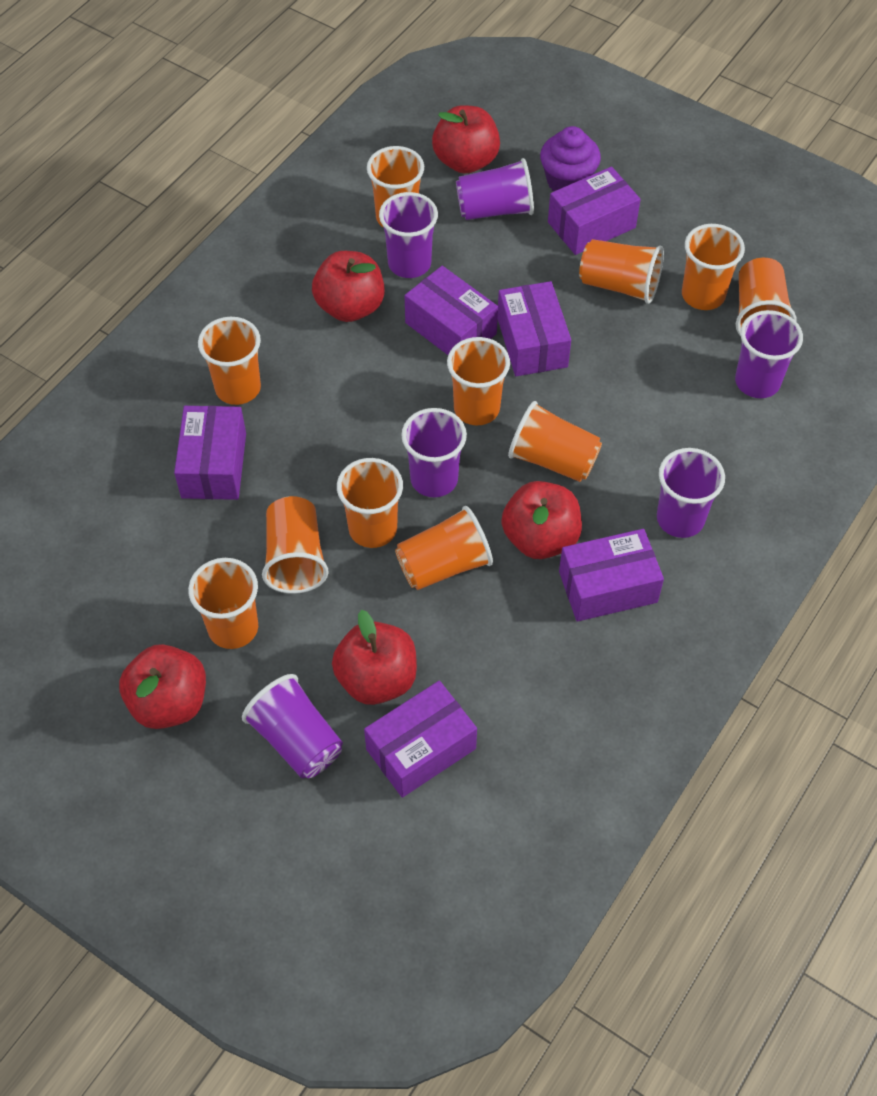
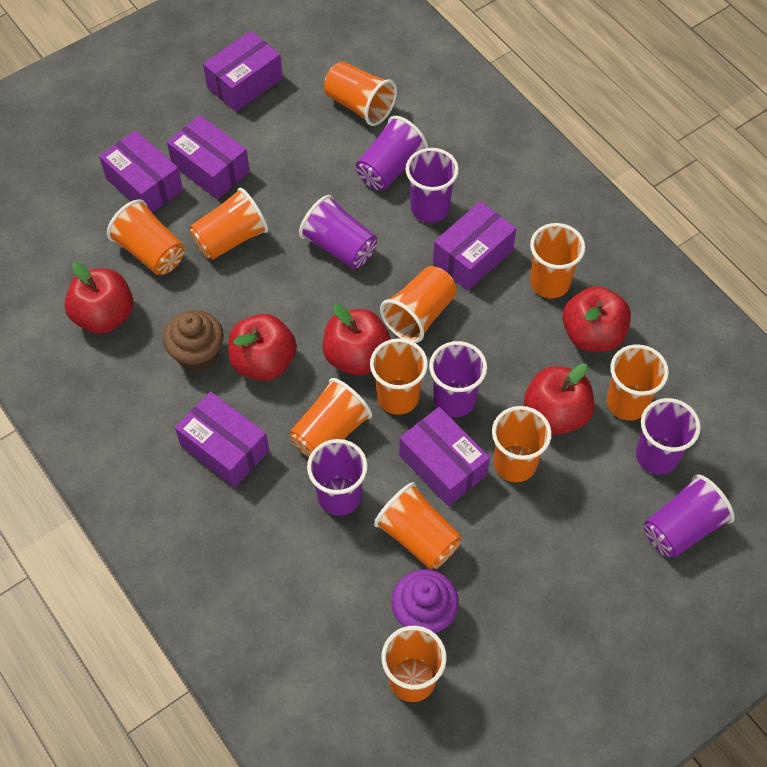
brown cupcake: none = 0 -> [163,310,224,372] = 1
purple cup: [242,674,343,778] [379,192,438,278] [401,408,467,497] [456,158,534,220] [657,448,725,538] [735,310,803,398] = 6 -> [299,195,377,269] [307,439,368,516] [356,116,428,190] [406,148,459,223] [429,341,487,417] [636,398,701,475] [644,474,735,558] = 7

